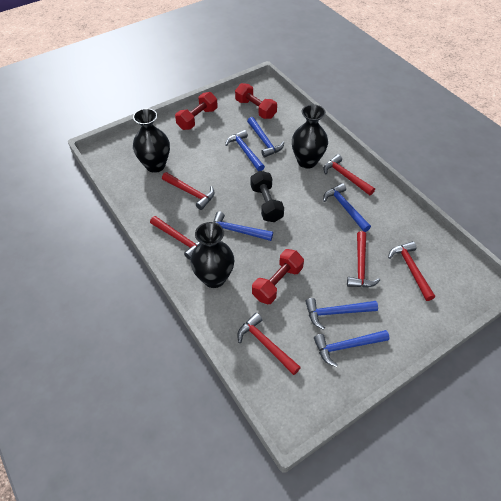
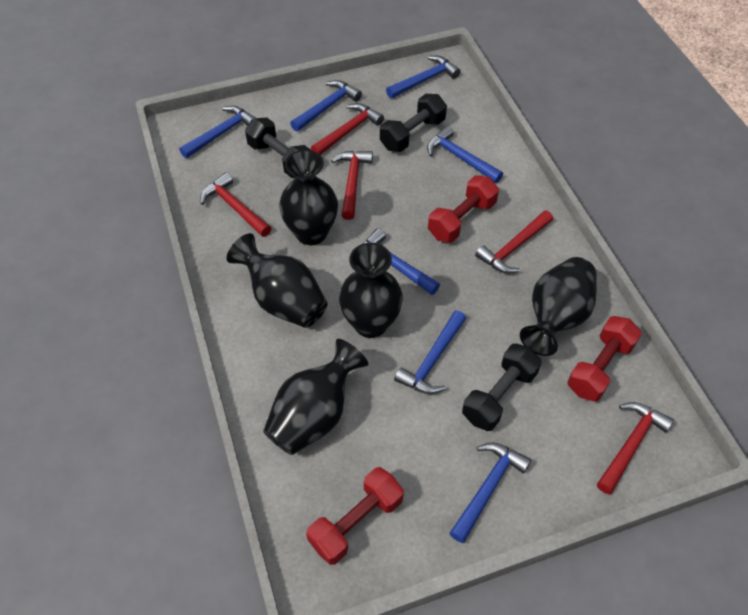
black dumbbell: [251,171,284,222] = 1 -> [245,117,310,178] [380,94,447,152] [462,344,542,431] = 3
black vase: [133,108,170,173] [190,222,234,288] [292,104,328,169] = 3 -> [227,233,328,328] [263,339,368,455] [279,150,338,245] [339,243,403,338] [520,257,597,356] = 5
blue hammer: [214,211,273,241] [225,130,265,171] [247,117,284,158] [305,298,378,330] [314,330,390,367] [323,183,371,232] = 6 -> [179,106,256,158] [290,80,362,132] [362,228,440,295] [386,56,461,98] [394,311,466,394] [427,126,503,183] [450,443,531,543] = 7
red hammer: [150,216,200,260] [162,172,215,210] [237,313,301,375] [323,154,375,195] [347,231,380,287] [388,241,435,301] = 6 -> [201,172,271,237] [311,103,384,155] [331,151,373,220] [475,210,553,273] [597,402,674,494] = 5

